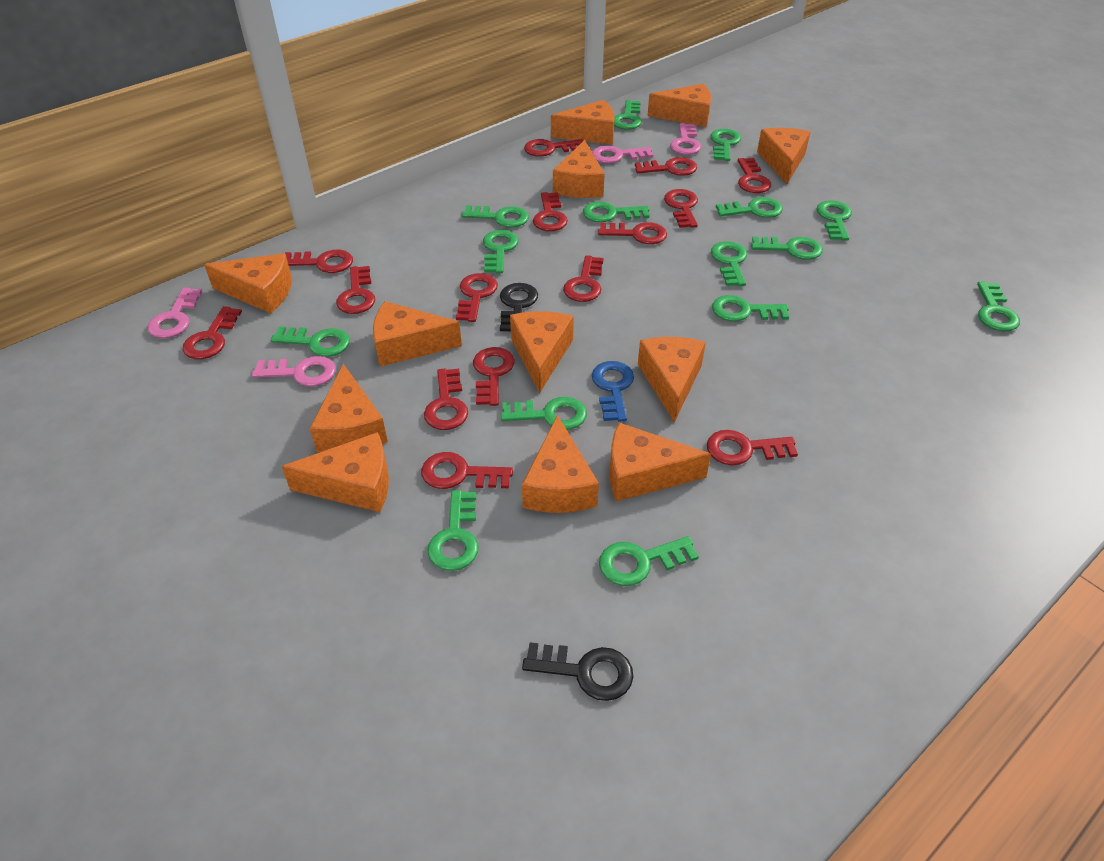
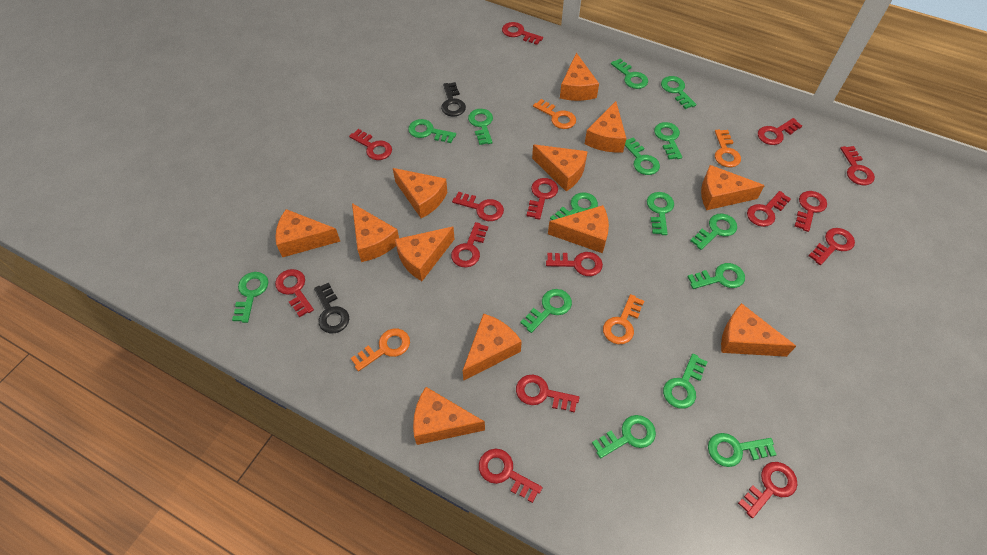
blue key: [592,361,634,422] = 1 -> none = 0
orange key: none = 0 -> [351,329,410,371] [533,99,576,129] [603,294,644,344] [715,129,741,167] = 4
pink key: [148,288,202,338] [252,356,336,386] [592,145,653,163] [670,123,701,155] = 4 -> none = 0

